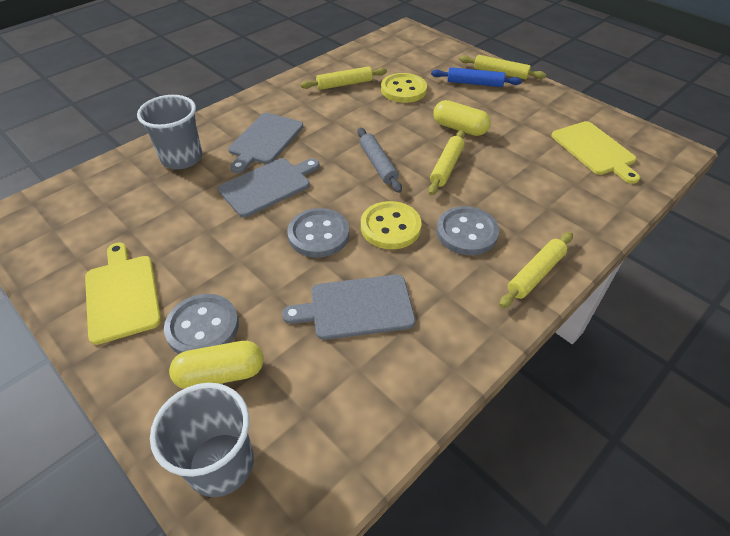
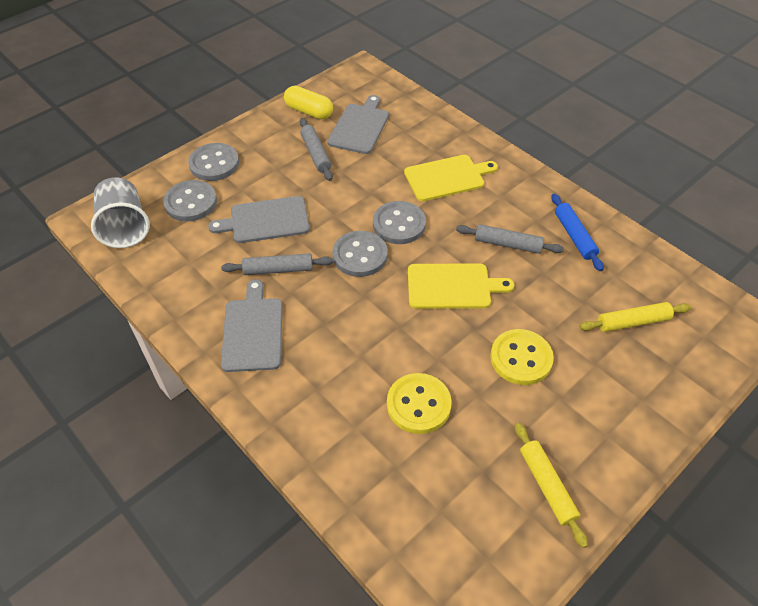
grey button: [164,294,239,354] [287,208,349,257] [436,206,499,255] = 3 -> [163,180,217,221] [188,143,239,181] [332,231,388,277] [373,201,426,244] = 4
grey cup: [137,95,202,169] [150,383,254,497] = 2 -> [91,177,150,248] = 1
grey rolling pin: [358,128,402,193] = 1 -> [221,253,333,275] [300,118,333,181] [456,224,564,254] = 3
yellow capsule: [169,341,264,389] [433,100,491,136] = 2 -> [284,86,333,119] = 1
yellow rolling pin: [300,66,387,90] [428,130,465,195] [460,55,546,80] [499,232,573,308] = 4 -> [515,423,588,548] [579,302,691,332] = 2

